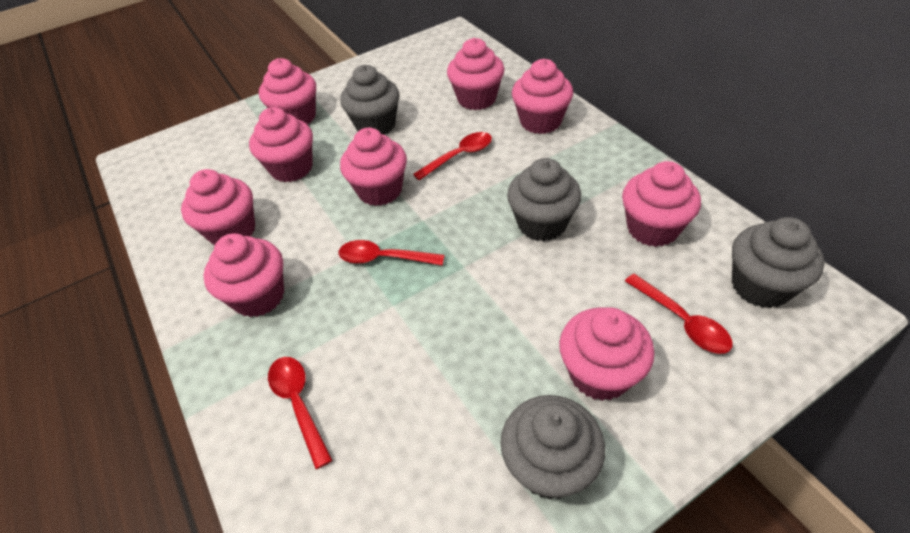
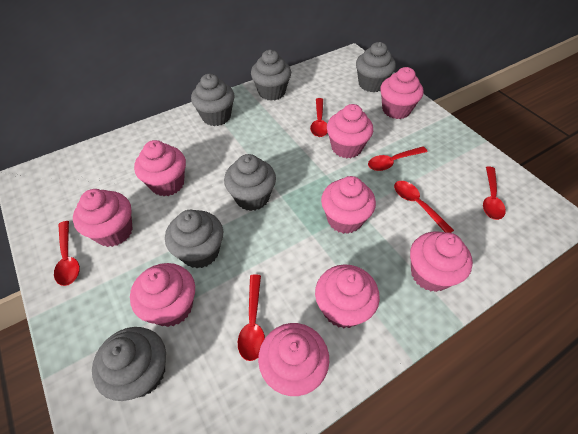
grey cupcake: [340,65,399,135] [500,395,605,499] [507,158,581,242] [732,217,825,308] = 4 -> [92,327,166,401] [165,210,223,268] [191,74,235,126] [224,154,276,211] [251,50,291,101] [356,42,396,92] = 6
red spoon: [268,357,332,469] [338,240,444,266] [413,132,492,180] [625,274,733,354] = 4 -> [54,221,80,286] [238,274,265,361] [310,98,328,137] [368,146,428,171] [394,181,454,233] [483,167,506,220] = 6

